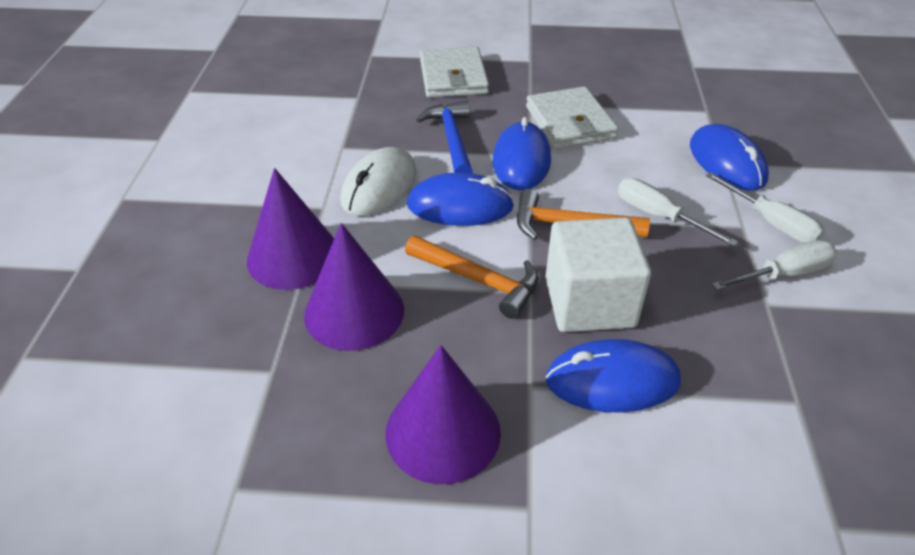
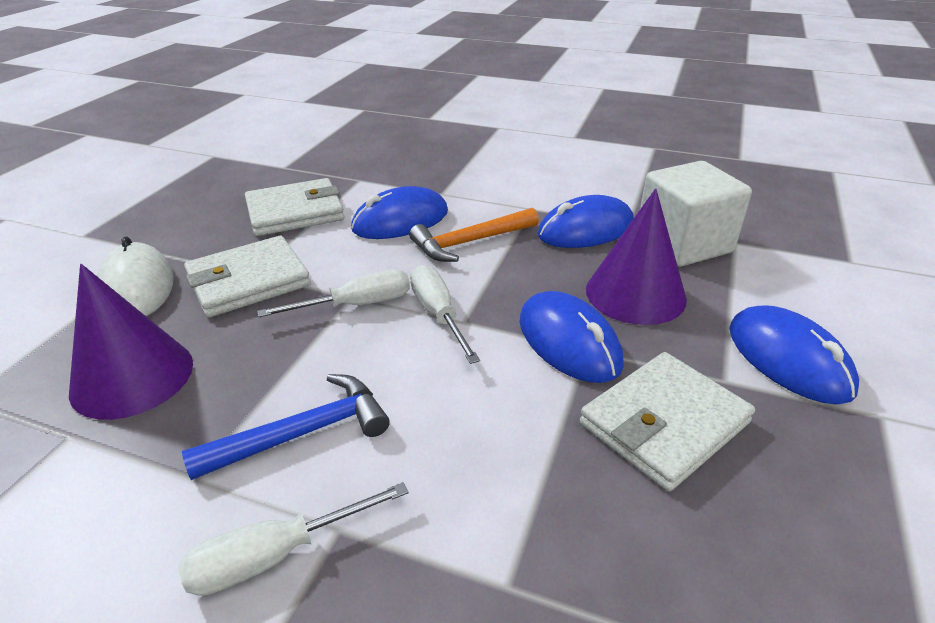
orange hammer: [405,235,539,319] [517,189,650,240] = 2 -> [409,208,539,262] = 1
purple cone: [247,168,334,290] [304,223,404,351] [385,345,501,484] = 3 -> [69,264,193,420] [586,188,687,325] = 2
white wallet: [420,47,489,98] [526,87,618,149] = 2 -> [184,236,311,317] [245,178,345,236] [580,352,755,491] = 3

